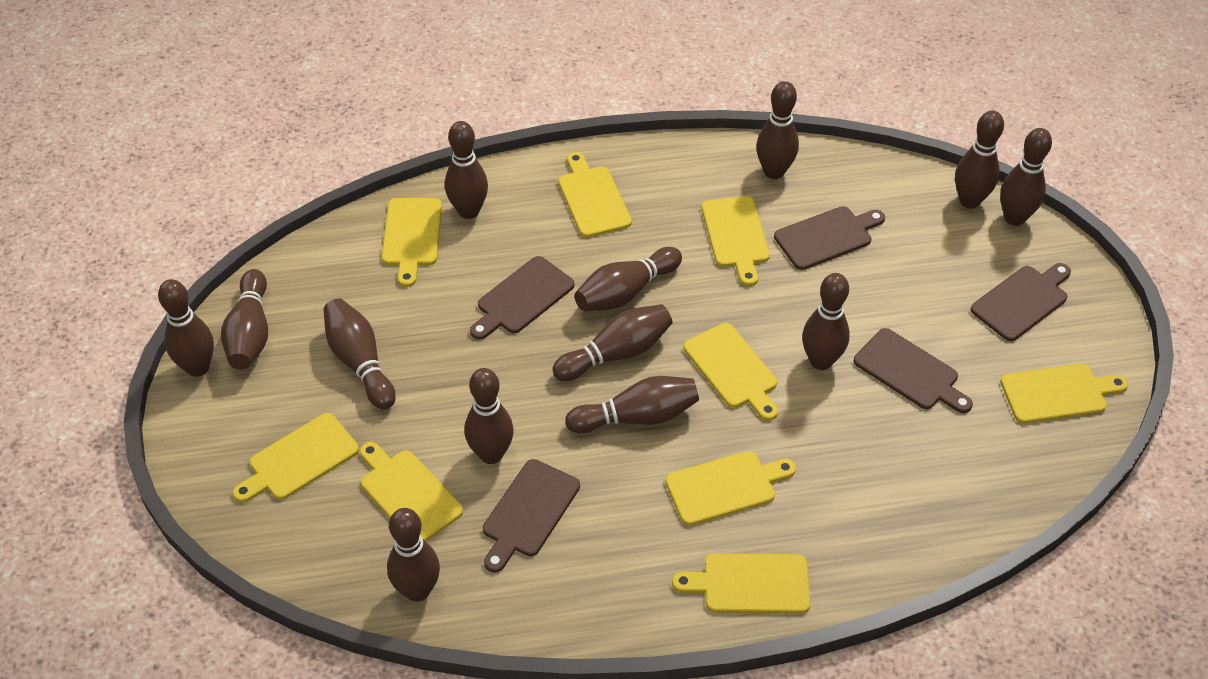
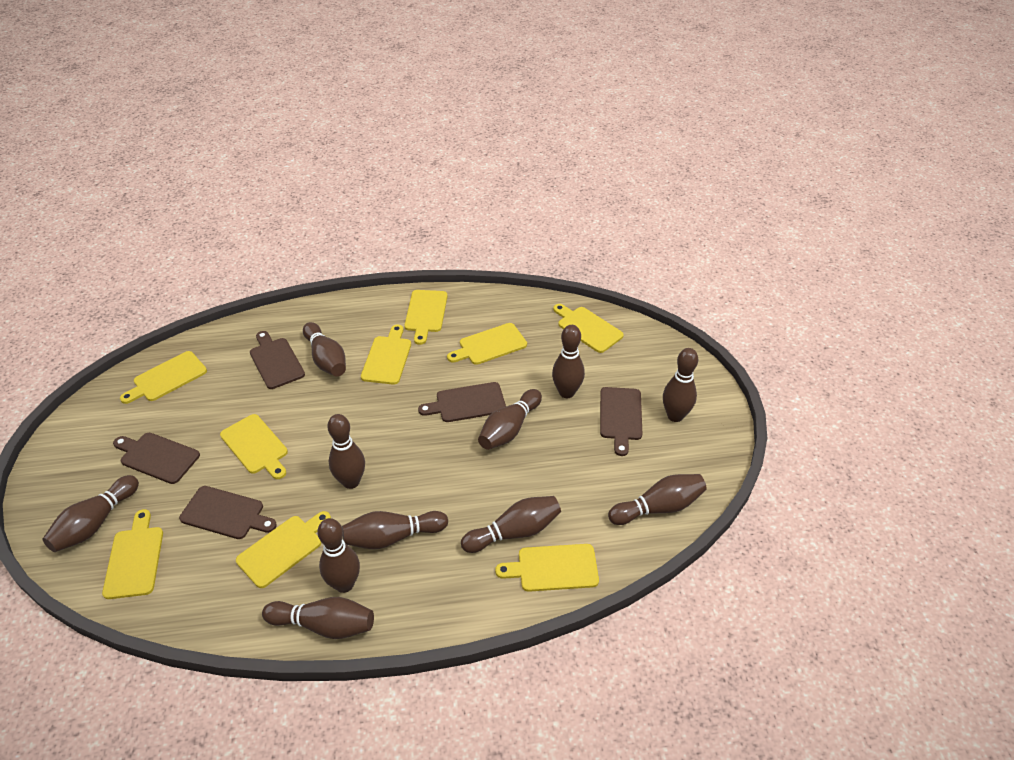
brown bowling pin: [158,279,214,377] [221,269,268,370] [323,298,396,410] [387,508,440,602] [445,121,488,219] [464,368,514,464] [552,304,673,381] [565,376,699,434] [574,247,682,311] [756,81,799,179] [802,273,850,370] [955,111,1004,208] [1000,128,1052,226] = 13 -> [42,475,139,552] [262,597,374,639] [303,322,346,376] [317,518,360,593] [327,414,365,489] [342,511,448,549] [461,496,561,553] [478,389,542,450] [552,325,585,398] [608,474,707,525] [663,348,698,422] = 11

